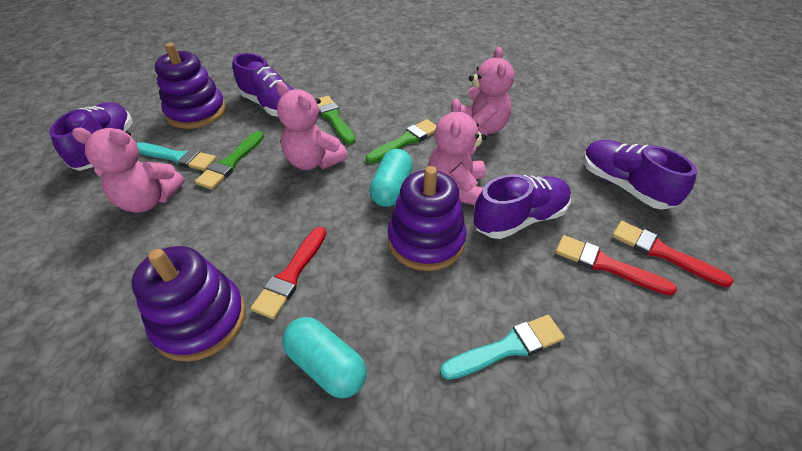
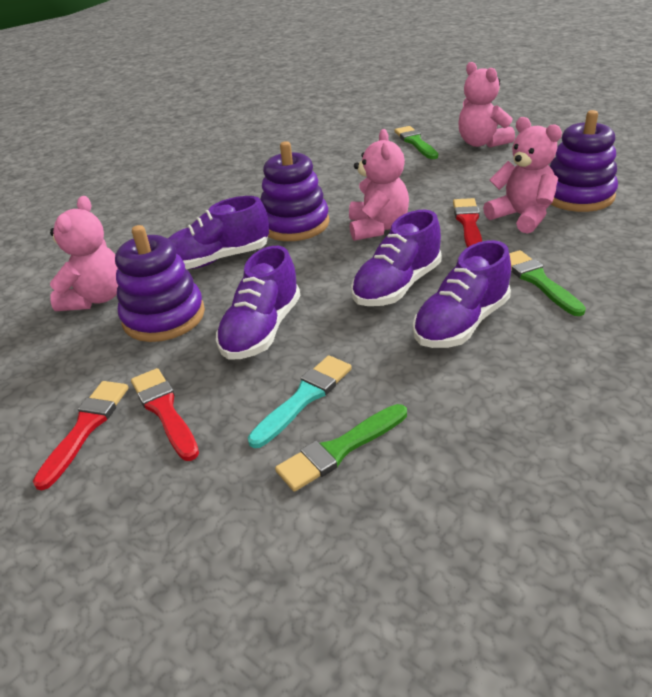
turquoise brush: [137,142,216,171] [440,315,565,380] = 2 -> [248,355,352,448] = 1
turquoise capsule: [282,317,367,398] [370,149,413,207] = 2 -> none = 0

